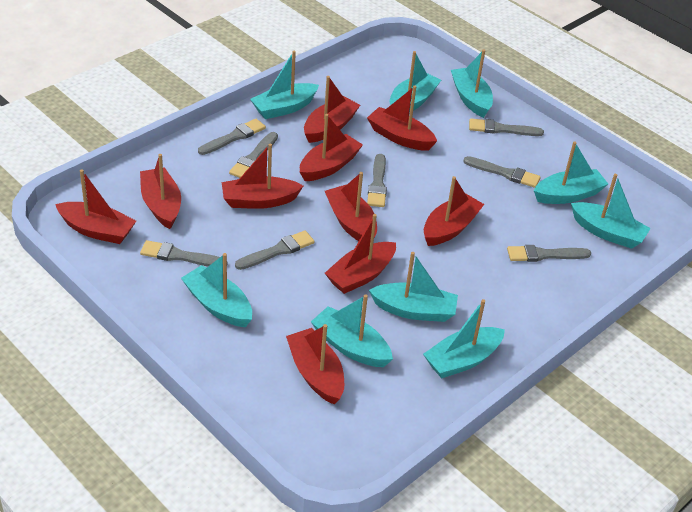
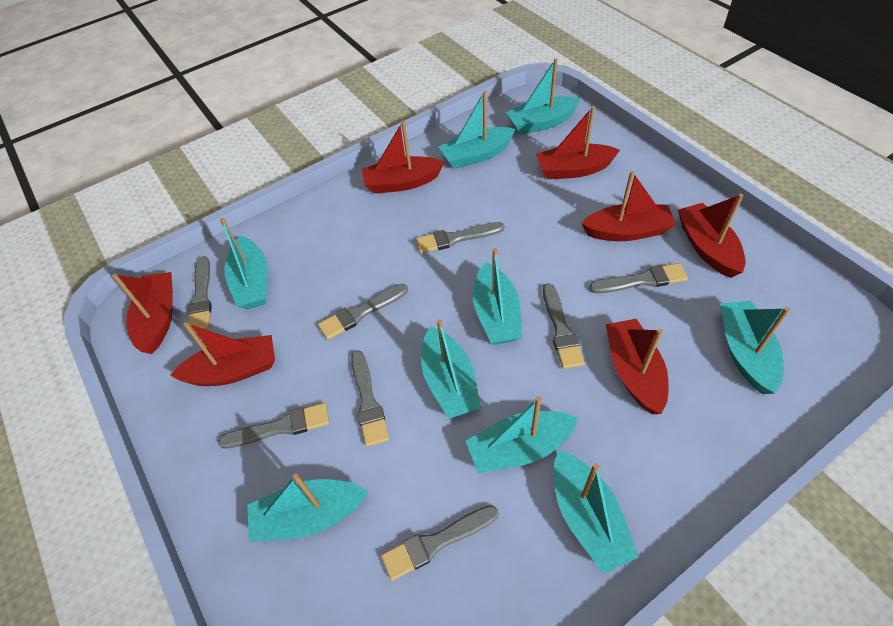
red boat: [55,169,136,244] [140,154,181,229] [222,143,303,209] [286,324,344,405] [300,114,363,181] [304,76,360,143] [325,172,377,241] [325,214,396,294] [367,85,437,151] [424,176,484,246] = 10 -> [112,272,173,354] [170,322,275,386] [362,120,444,194] [536,106,620,179] [581,171,676,241] [606,319,669,414] [678,194,746,278] = 7

